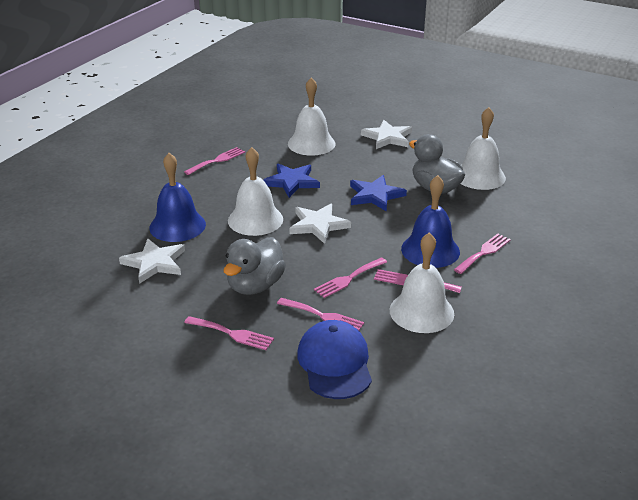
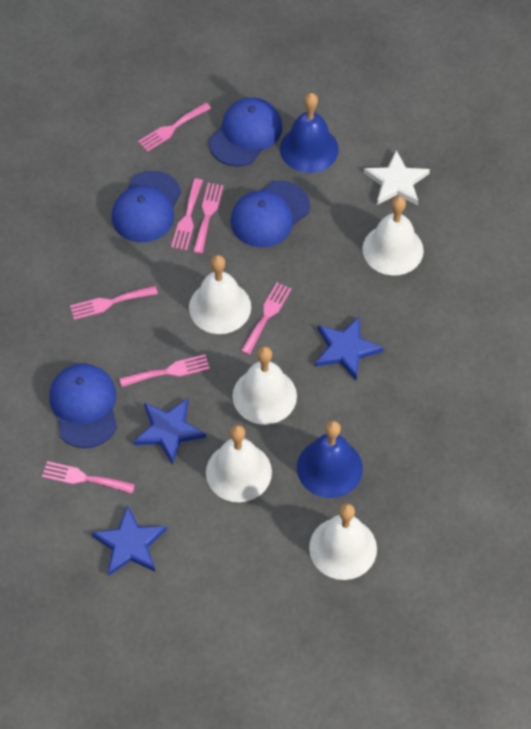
blue cap: [297,320,372,399] = 1 -> [50,363,117,448] [112,171,181,243] [209,98,282,167] [230,180,310,247] = 4
blue star: [263,164,320,198] [350,175,407,212] = 2 -> [91,505,167,576] [133,398,206,465] [315,317,384,380] = 3
grey duck: [223,237,286,295] [409,134,465,194] = 2 -> none = 0
pink fork: [184,147,245,175] [184,316,274,350] [277,298,364,331] [314,257,387,298] [374,269,462,293] [454,234,511,274] = 6 -> [42,461,135,494] [70,286,158,320] [119,354,210,387] [138,103,211,152] [171,178,203,250] [193,183,223,254] [241,283,292,355] = 7
white bell: [228,147,283,236] [288,77,335,156] [390,233,454,333] [460,107,506,190] = 4 -> [189,255,251,334] [206,425,272,502] [233,346,297,425] [309,503,377,580] [362,196,424,275] = 5
white star: [119,239,185,284] [289,204,351,244] [361,120,412,149] = 3 -> [363,150,430,205] = 1

